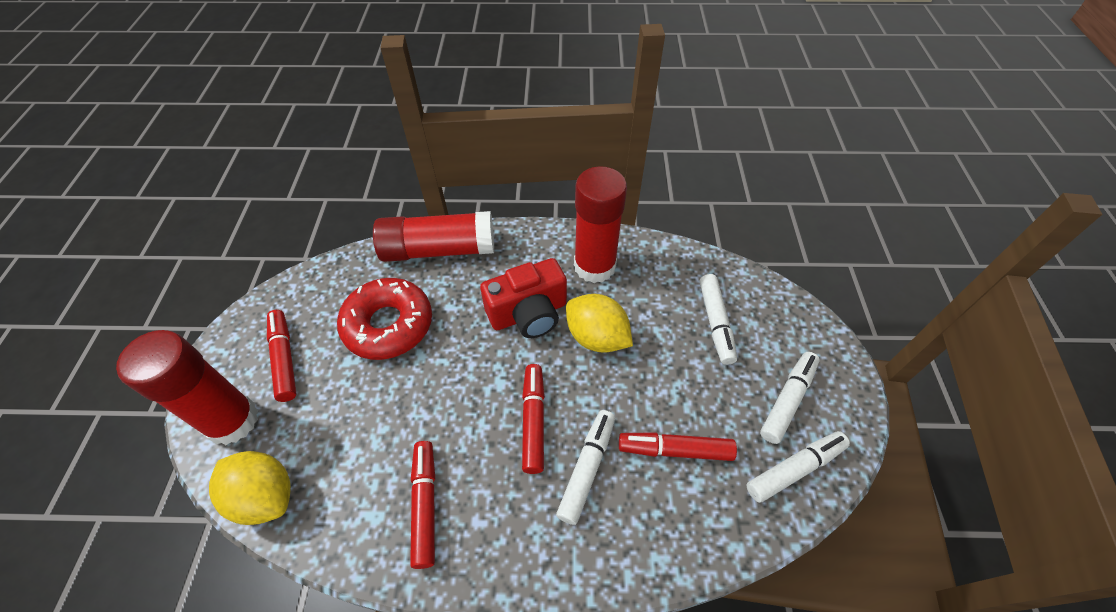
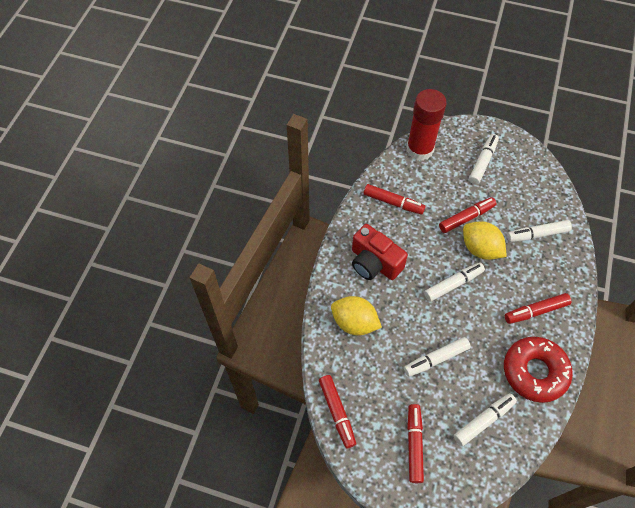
red glue stick: [116,330,259,445] [373,211,494,262] [574,166,627,283] = 3 -> [406,89,447,161] = 1
red marker: [267,310,296,402] [410,441,435,569] [522,364,545,474] [619,432,737,461] = 4 -> [319,375,356,448] [364,184,426,215] [407,404,424,483] [439,197,497,233] [505,293,572,324] = 5
white marker: [556,410,615,525] [700,274,737,365] [746,431,850,503] [760,352,820,444] = 4 -> [404,337,471,377] [424,262,485,302] [454,393,517,446] [469,134,499,184] [507,220,572,242] = 5

